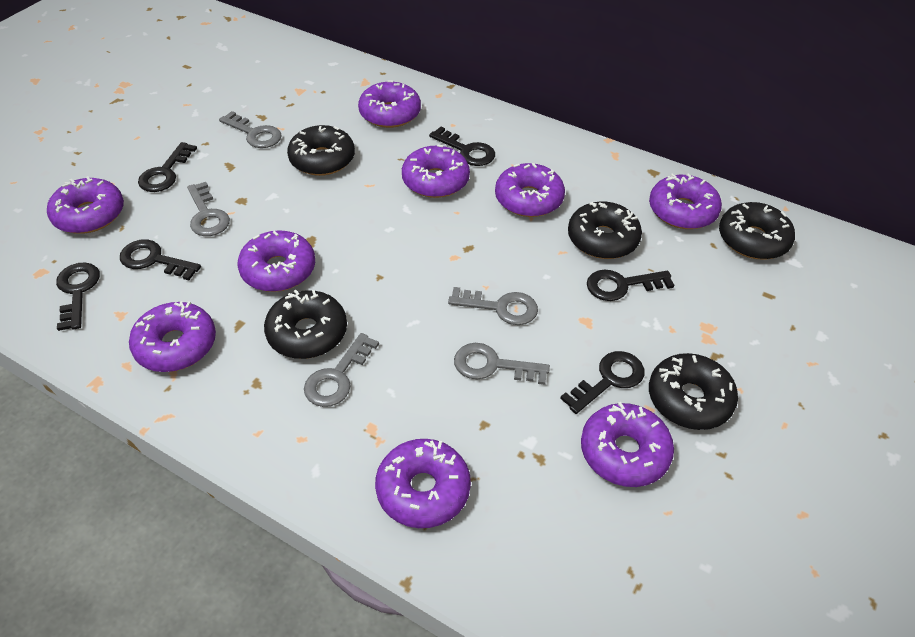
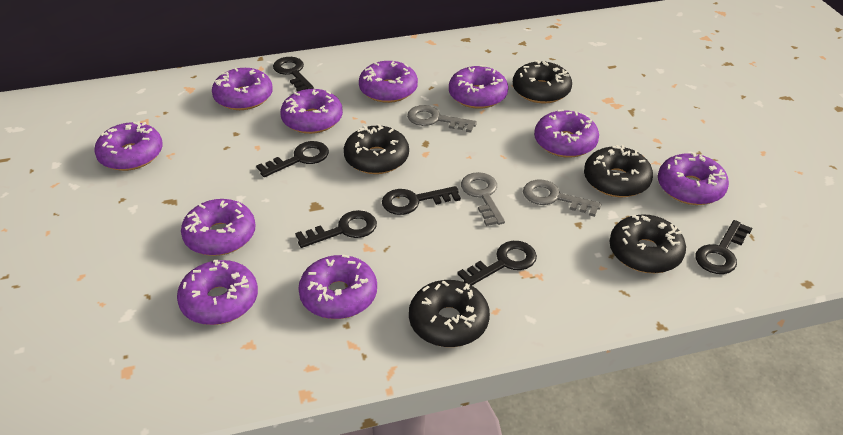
grey key: [187,182,230,236] [219,111,282,148] [304,333,379,407] [448,287,538,325] [454,343,550,385] = 5 -> [407,105,477,133] [461,172,505,226] [523,180,601,217] = 3
purple donut: [47,176,124,234] [129,301,216,372] [238,230,315,292] [358,80,421,128] [375,439,471,528] [402,144,470,198] [495,163,565,217] [581,402,674,487] [649,173,722,229] = 9 -> [94,121,163,171] [177,259,258,325] [181,199,256,256] [212,68,273,110] [280,89,343,134] [298,254,377,319] [359,61,418,103] [449,65,508,109] [534,110,599,158] [658,152,729,205] = 10

